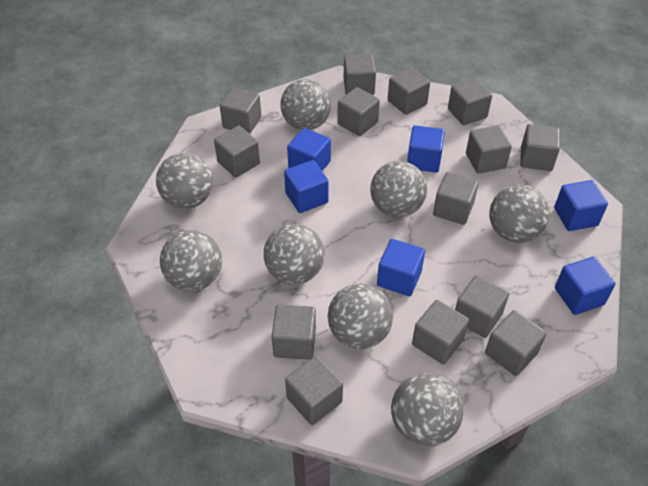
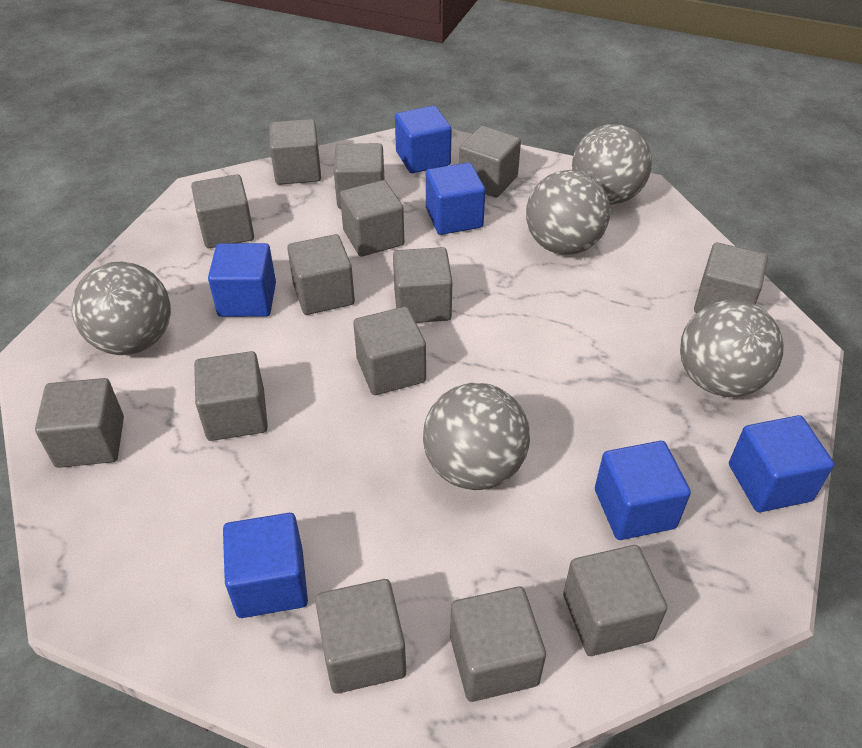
grey ball: [156,153,213,209] [160,230,222,291] [264,224,325,285] [280,79,331,130] [328,284,393,349] [370,161,427,218] [391,373,463,447] [490,184,550,243] = 8 -> [72,262,171,355] [423,383,530,490] [526,170,610,255] [572,124,652,205] [680,300,784,397] = 5

